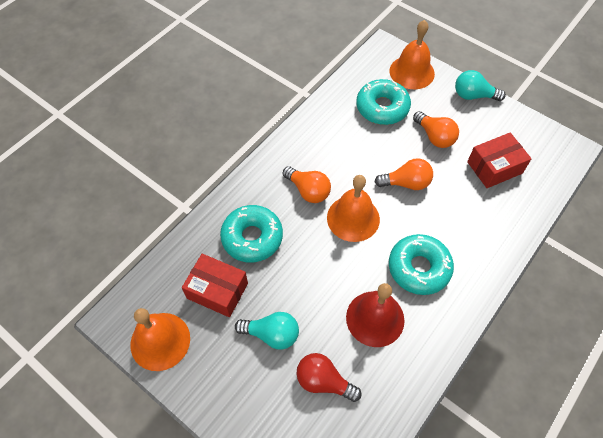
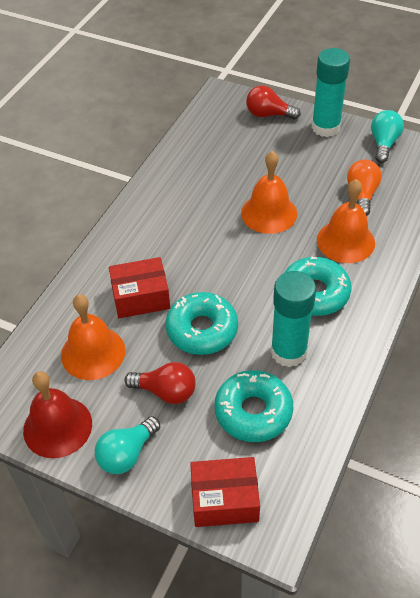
orange light bulb: [283,166,331,203] [375,158,433,190] [413,111,459,148] = 3 -> [347,159,382,216] = 1
red light bulb: [296,353,362,402] = 1 -> [124,362,196,404] [246,86,301,120] = 2
turquoise glue stick: none = 0 -> [271,271,316,367] [312,48,350,137] = 2

